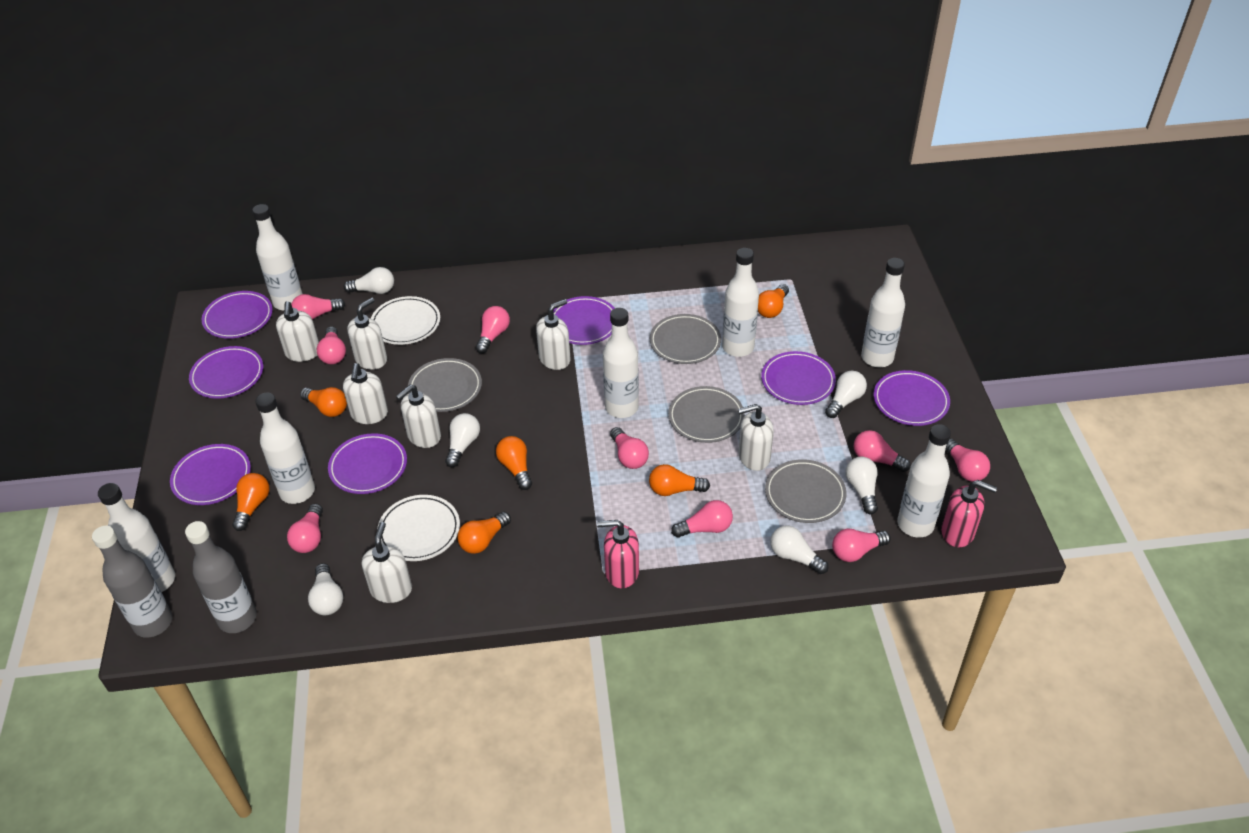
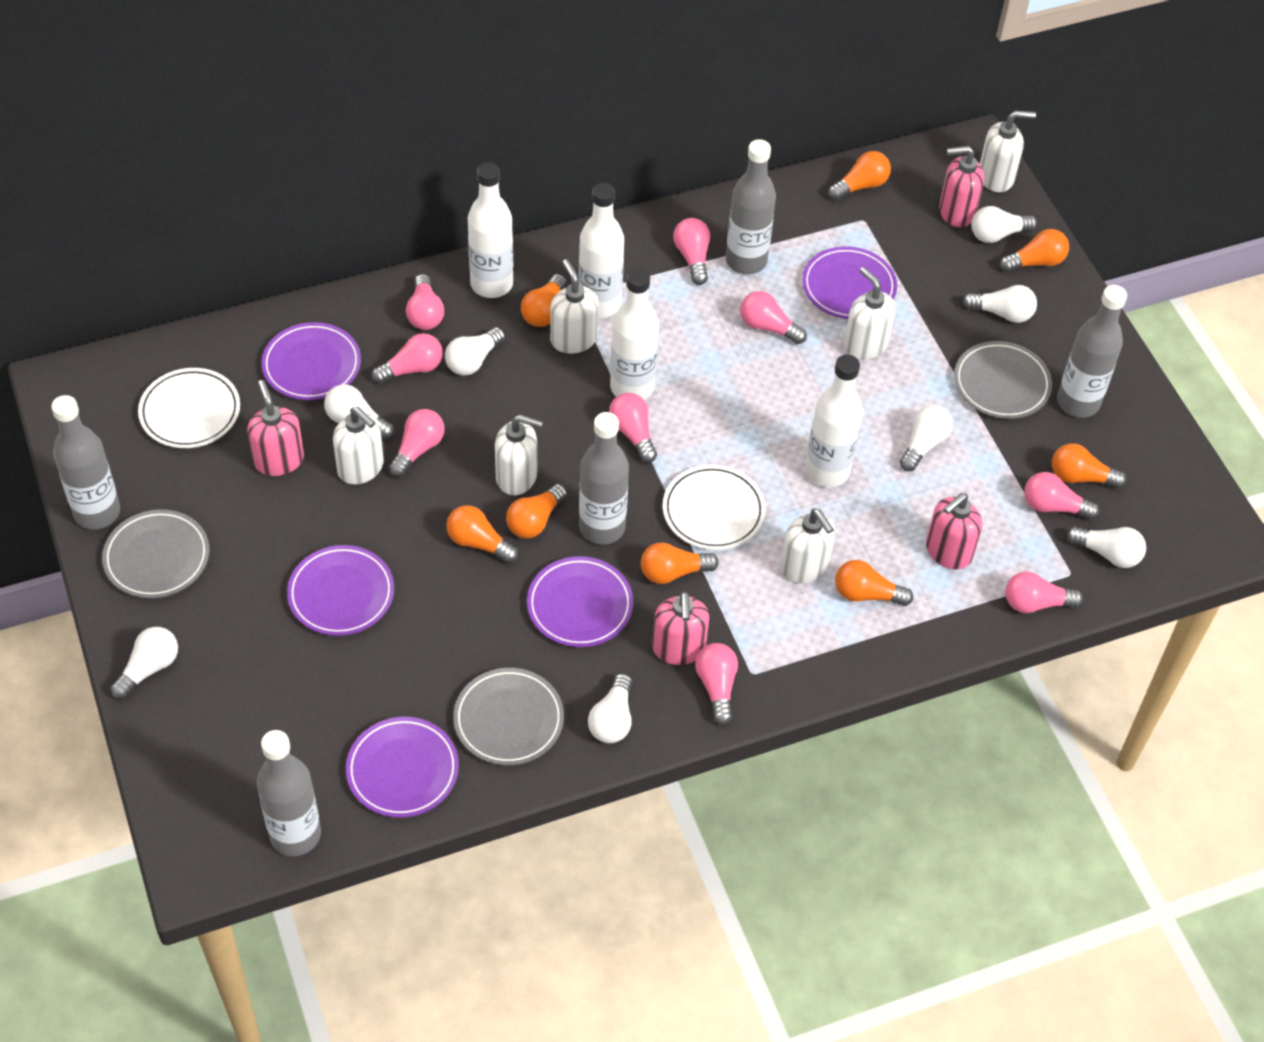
grey bottle: [92,526,172,638] [185,521,257,633] = 2 -> [51,395,120,530] [257,730,321,856] [579,412,629,545] [726,139,776,274] [1057,285,1127,418] = 5
grey plate: [408,358,482,412] [650,314,721,364] [668,386,745,443] [765,459,846,523] = 4 -> [102,509,209,598] [453,668,564,765] [954,341,1052,419] = 3
orange light bulb: [232,473,269,531] [300,387,347,417] [457,512,511,554] [496,436,532,490] [649,464,710,496] [758,284,789,318] = 6 -> [446,505,518,563] [506,484,567,538] [521,274,566,327] [641,542,719,584] [828,151,891,200] [835,560,913,606] [1000,229,1069,272] [1052,443,1126,488] = 8
pink soap dispenser: [597,520,639,588] [941,480,997,547] = 2 -> [247,380,304,476] [652,592,709,665] [926,493,982,570] [939,146,984,227] = 4
purple plate: [170,444,251,505] [189,346,263,399] [202,291,273,339] [328,433,407,494] [553,296,615,345] [761,351,836,405] [874,370,950,426] = 7 -> [261,322,361,400] [287,545,394,636] [346,717,459,818] [527,556,633,647] [802,246,897,319] = 5
white bottle: [98,483,175,592] [252,204,303,311] [255,393,315,504] [603,308,639,418] [722,248,759,357] [861,258,905,367] [897,424,951,538] = 7 -> [468,162,513,298] [578,183,624,318] [610,268,659,400] [805,354,863,487] = 4
white light bulb: [308,563,343,615] [344,267,394,294] [445,413,480,467] [770,525,829,574] [825,371,867,418] [845,457,878,515] = 6 -> [111,627,178,699] [324,384,394,439] [445,327,505,376] [588,674,632,743] [900,405,953,471] [962,285,1037,323] [971,206,1037,243] [1067,526,1146,568] = 8
white soap dispenser: [276,301,319,362] [343,363,388,424] [347,297,387,370] [362,522,412,603] [396,385,441,448] [536,299,570,370] [738,404,774,471] = 7 -> [333,407,384,485] [495,415,543,495] [550,259,599,354] [780,508,836,583] [844,267,895,360] [980,111,1036,192] = 6

